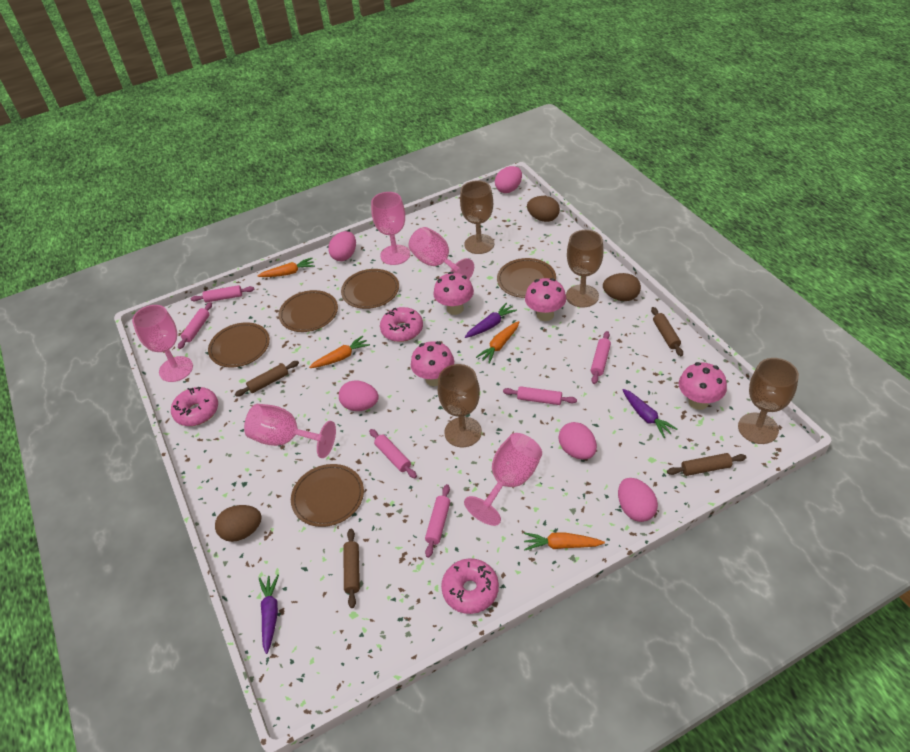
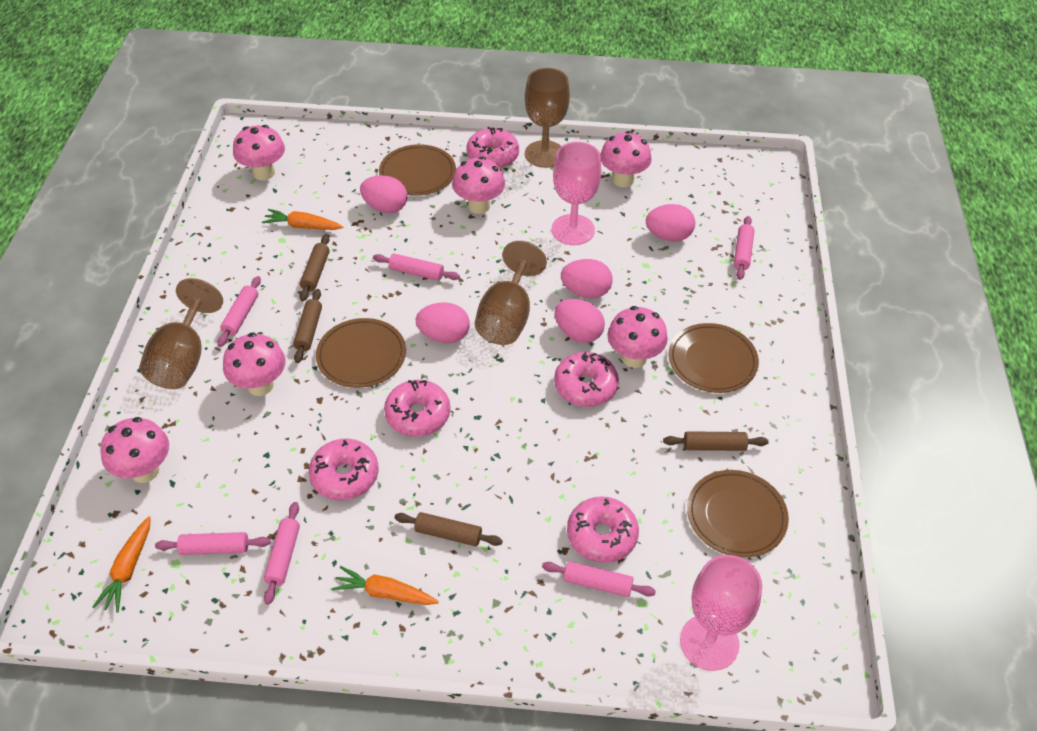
brown egg: [215,505,262,542] [527,196,560,222] [603,273,641,301] = 3 -> none = 0
brown goblet: [438,364,482,447] [460,180,494,254] [566,230,604,308] [738,358,799,444] = 4 -> [139,278,223,389] [475,241,547,345] [525,68,570,168] = 3
brown plate: [208,322,270,367] [279,290,338,332] [291,464,364,527] [341,269,399,309] [497,258,556,298] = 5 -> [316,318,406,388] [379,144,456,196] [668,323,759,393] [687,470,789,558] = 4
orange carrot: [258,258,315,277] [309,336,370,368] [476,321,519,364] [524,532,605,550] = 4 -> [92,516,151,612] [262,209,343,230] [331,566,439,605] = 3
pink donut: [171,387,218,426] [380,307,423,342] [441,558,499,614] = 3 -> [309,439,379,500] [384,380,450,437] [466,127,519,168] [554,352,619,407] [567,497,639,563] = 5
pink goblet: [132,305,193,382] [244,404,336,458] [371,192,410,265] [409,227,474,279] [464,433,542,526] = 5 -> [552,142,601,245] [680,555,762,671] = 2
pink mushroom: [411,341,454,386] [433,272,474,315] [525,278,566,321] [679,362,727,410] = 4 -> [100,417,169,483] [223,332,286,396] [233,125,285,180] [452,157,505,214] [600,131,652,187] [608,306,668,368] = 6
purple carrot: [259,574,279,654] [465,302,517,338] [622,389,678,438] = 3 -> none = 0

